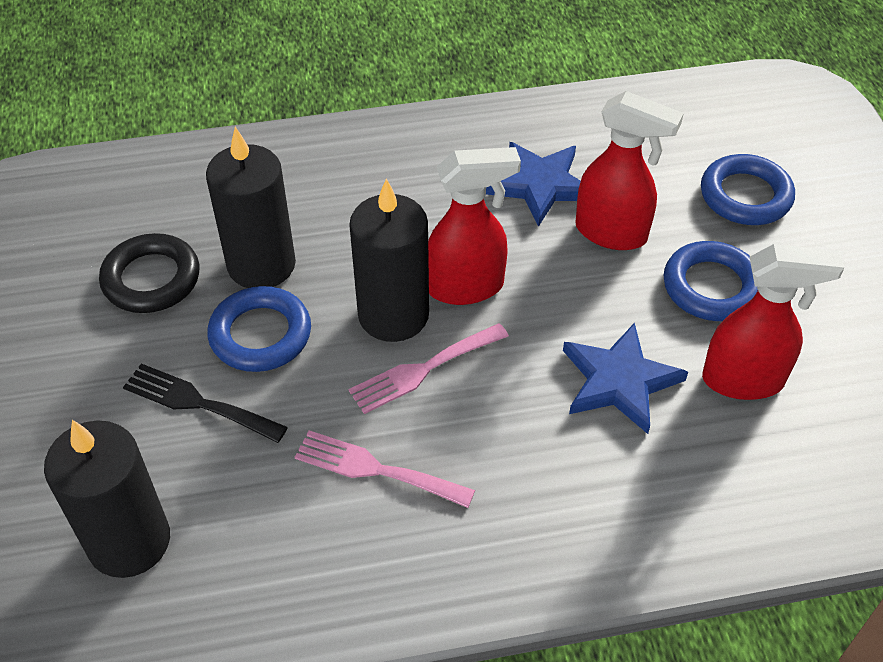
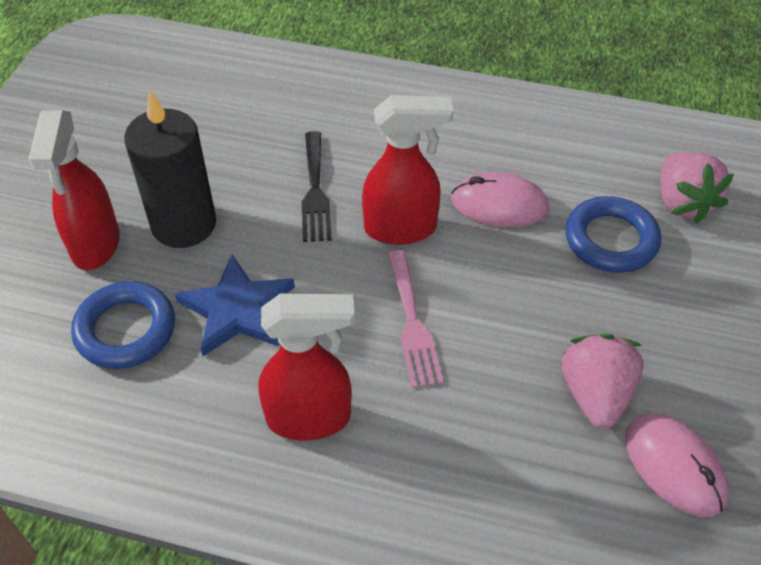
black candle: [44,420,170,578] [206,127,296,288] [349,178,429,342] = 3 -> [124,91,216,248] = 1
black ring: [99,233,199,313] = 1 -> none = 0
blue ring: [207,286,311,372] [664,241,758,321] [701,154,795,225] = 3 -> [71,281,175,369] [565,196,661,273] = 2
blue star: [486,142,581,227] [563,323,688,434] = 2 -> [175,254,295,356] = 1
pink fork: [295,430,475,508] [349,323,509,414] = 2 -> [388,250,444,388] = 1
pink mouse: none = 0 -> [451,172,549,227] [625,414,729,517] = 2
pink strawberry: none = 0 -> [562,334,644,429] [661,152,734,223] = 2

